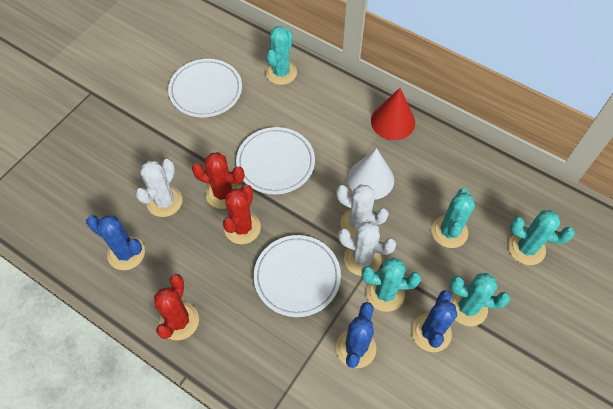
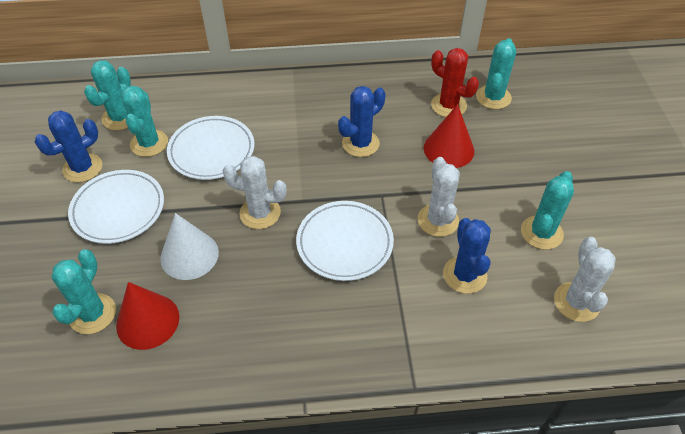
red cactus: [154,274,199,340] [192,152,244,209] [223,185,261,244] = 3 -> [431,48,479,117] = 1
red cone: [371,88,415,140] = 1 -> [116,282,179,350] [424,104,475,168] = 2

